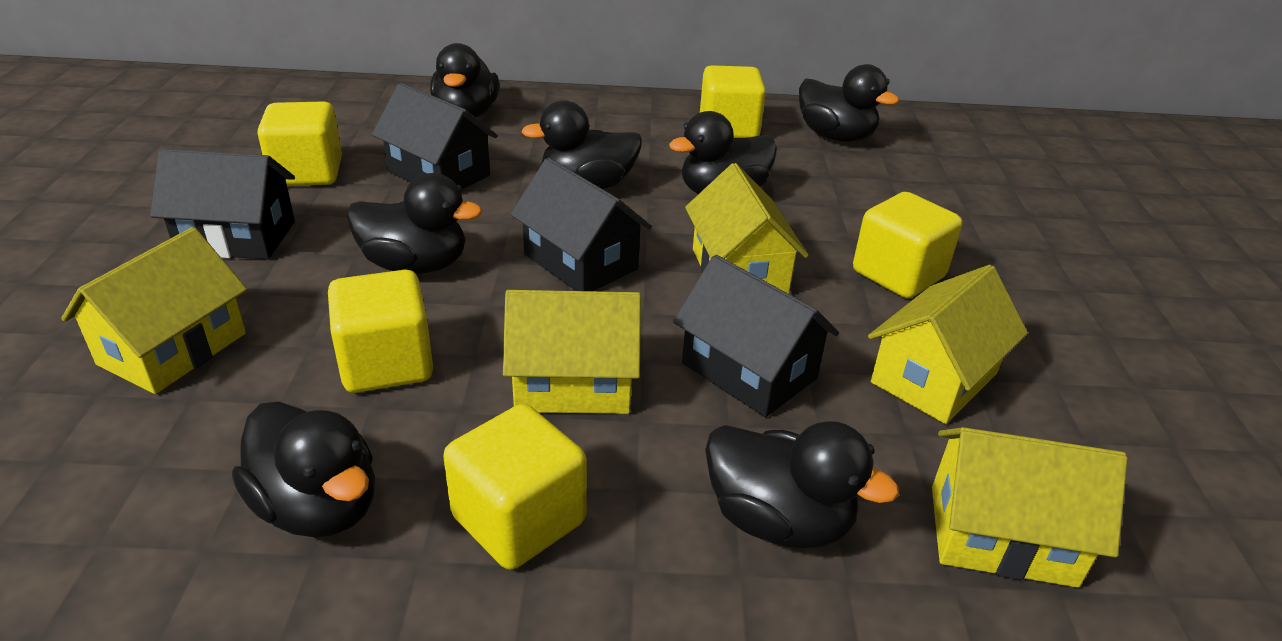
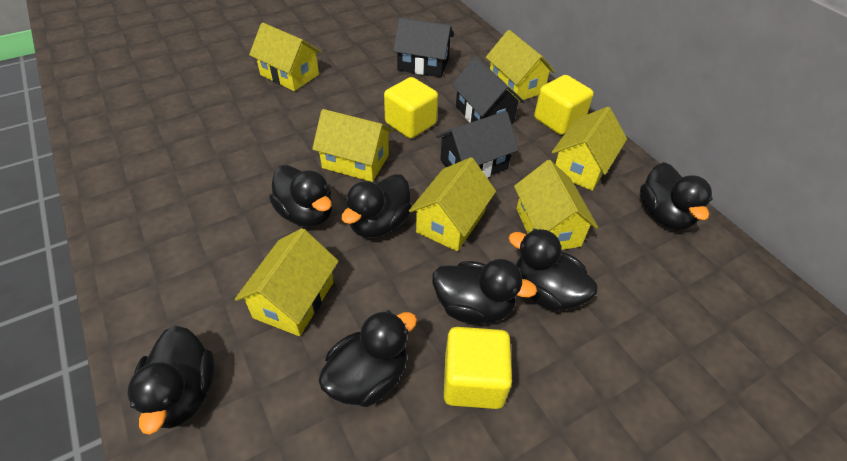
black house: [150,149,295,259] [372,83,498,189] [510,158,652,291] [673,255,839,417] = 4 -> [393,18,454,77] [436,111,519,178] [451,57,525,124] = 3
yellow cube: [257,101,342,186] [328,270,433,393] [443,404,587,570] [700,65,766,138] [853,192,962,298] = 5 -> [384,77,438,139] [444,327,512,409] [534,75,594,135] = 3
yellow house: [61,227,247,394] [503,290,641,414] [685,163,809,294] [868,265,1028,424] [932,427,1128,588] = 5 -> [235,228,339,336] [249,22,321,91] [312,109,394,182] [409,157,496,251] [486,30,555,102] [514,160,598,250] [552,107,627,191] = 7

